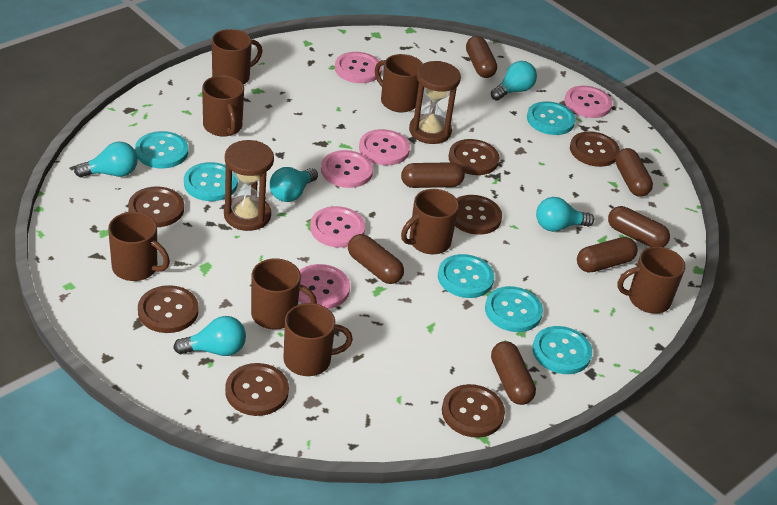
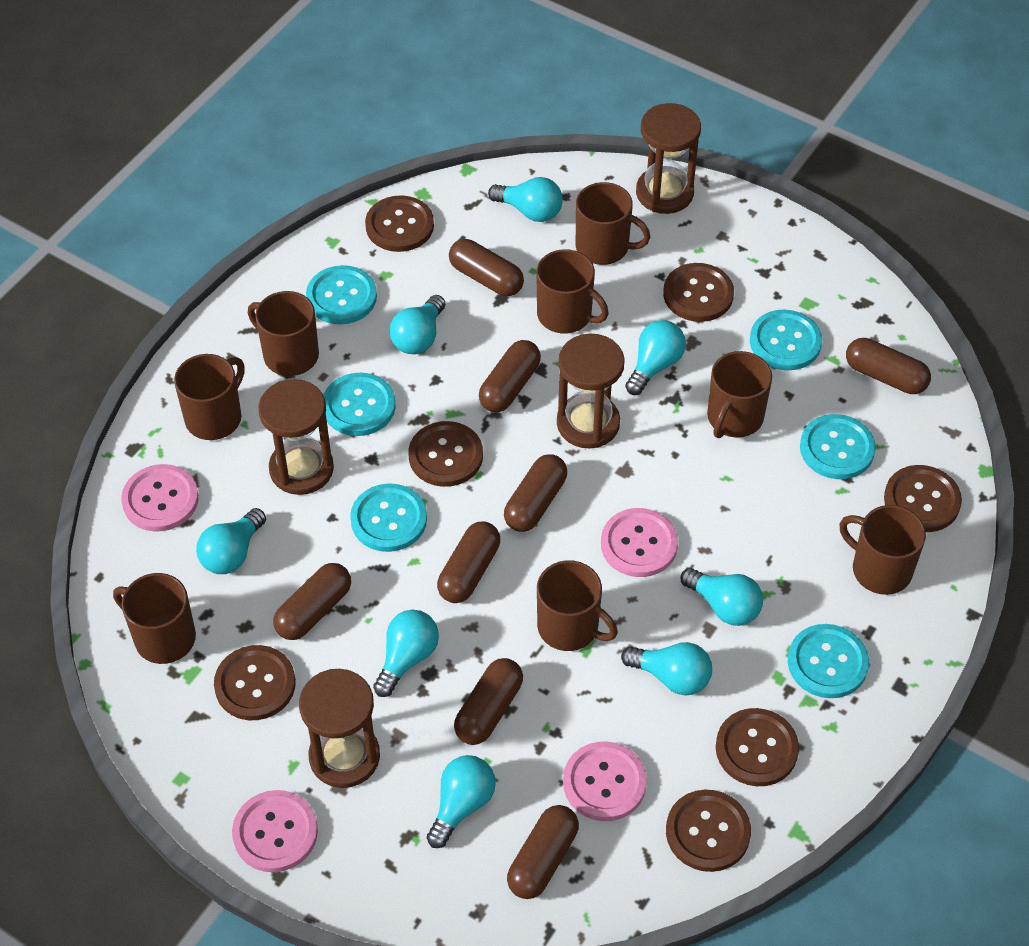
brown capsule: [348,234,404,284] [401,162,465,188] [466,36,497,78] [491,341,536,405] [577,237,638,273] [608,206,670,247] [615,148,653,197] = 7 -> [273,563,351,640] [437,521,500,603] [449,239,524,296] [454,658,523,745] [479,340,541,412] [504,454,567,532] [507,805,579,899] [846,338,931,394] = 8
brown hourglass: [224,140,274,231] [409,61,461,144] = 2 -> [258,379,334,495] [299,669,380,788] [557,334,625,448] [636,103,701,214] = 4
pink button: [298,264,350,309] [310,206,365,248] [321,150,373,188] [335,52,382,83] [359,129,410,165] [565,86,612,118] = 6 -> [121,464,199,532] [232,790,318,872] [563,741,647,821] [601,508,678,577] = 4
turquoise light bulb: [74,142,138,177] [173,316,246,356] [269,167,318,202] [491,61,537,101] [536,197,594,232] = 5 -> [196,508,266,574] [373,610,439,697] [389,295,445,354] [427,755,496,848] [488,177,563,222] [621,642,712,695] [625,320,686,395] [680,568,763,626] = 8

